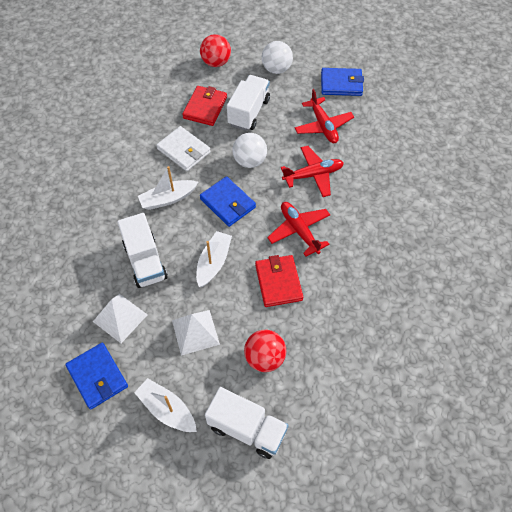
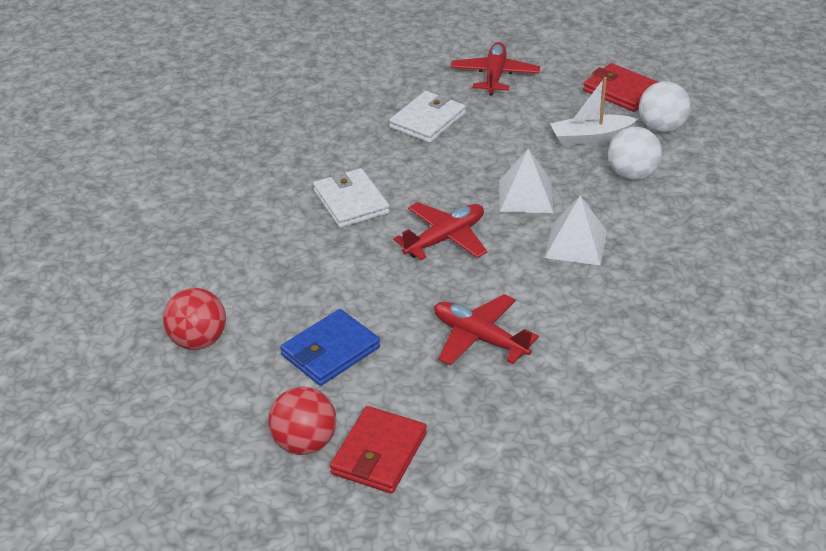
blue wallet: [65,343,128,410] [200,176,256,227] [321,68,364,96] = 3 -> [280,309,380,386] = 1
white boat: [134,378,197,432] [138,166,198,210] [196,231,232,287] = 3 -> [550,77,638,146] = 1
white truck: [117,213,168,288] [205,387,289,459] [227,75,270,131] = 3 -> none = 0
white wallet: [156,126,211,171] = 1 -> [313,168,390,228] [389,91,466,143] = 2

